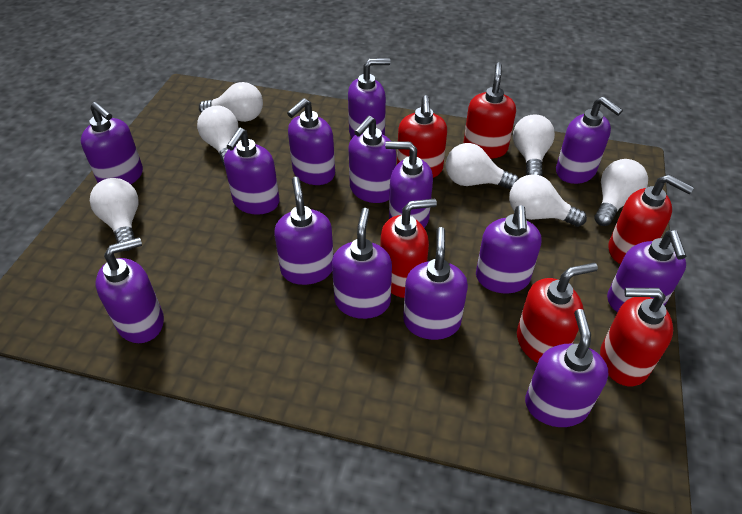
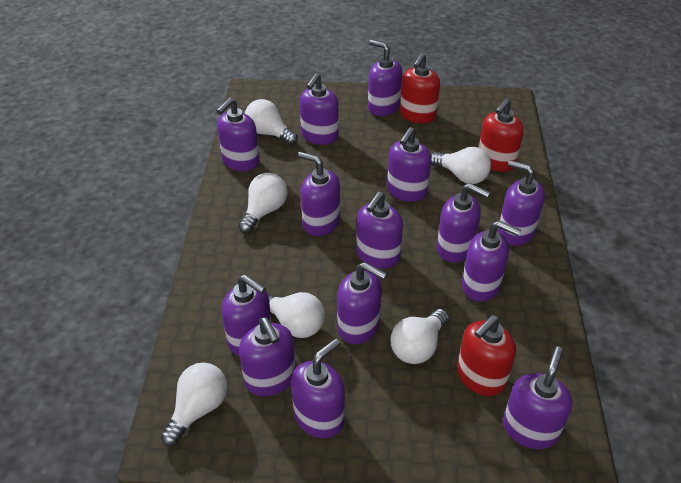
red soap dispenser: [381,199,437,298] [397,95,447,178] [463,62,516,159] [517,262,598,363] [600,288,673,386] [608,175,694,264] = 6 -> [400,53,440,123] [457,315,516,396] [479,98,524,172] = 3
white light bulb: [90,178,139,251] [197,106,238,167] [199,82,263,122] [446,143,519,190] [509,174,587,227] [513,114,555,176] [594,159,648,226] = 7 -> [161,363,227,447] [238,173,287,233] [245,99,298,145] [268,292,325,338] [391,309,449,364] [431,147,491,184] = 6

